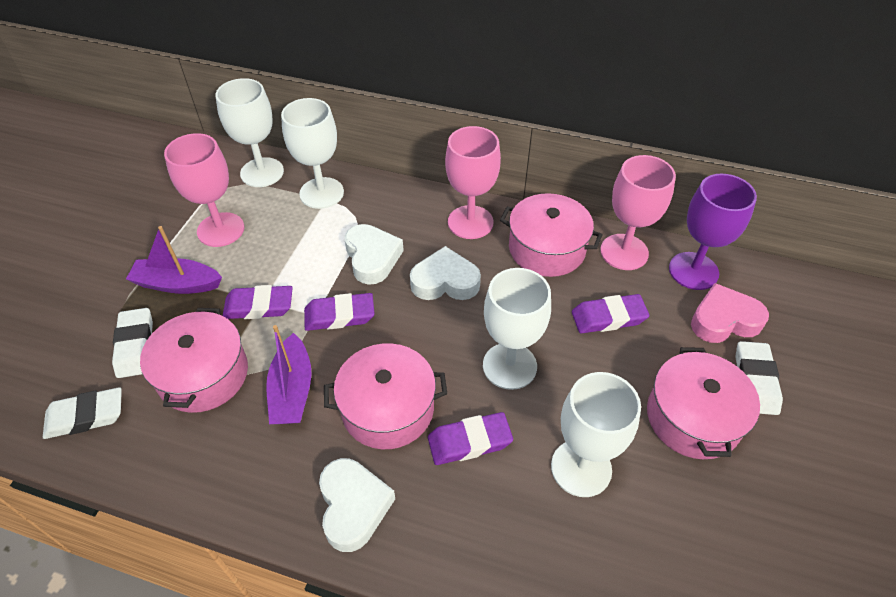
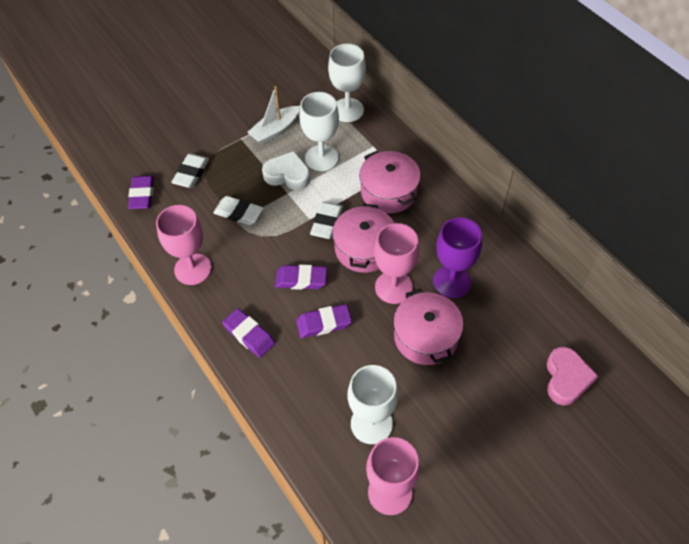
pink pot: [140,308,248,413] [324,343,447,449] [500,193,603,277] [647,347,760,459] = 4 -> [332,204,394,273] [359,151,421,214] [393,289,463,365] = 3
purple boat: [126,226,222,294] [266,325,312,424] = 2 -> none = 0
white boat: none = 0 -> [247,86,300,144] = 1
white goblet: [215,78,284,187] [281,98,344,209] [483,268,551,390] [551,372,641,497] = 4 -> [299,92,339,171] [328,44,366,122] [348,365,398,444] = 3
white heart: [319,458,395,552] [345,224,404,285] [410,246,481,300] = 3 -> [262,151,310,190] = 1

